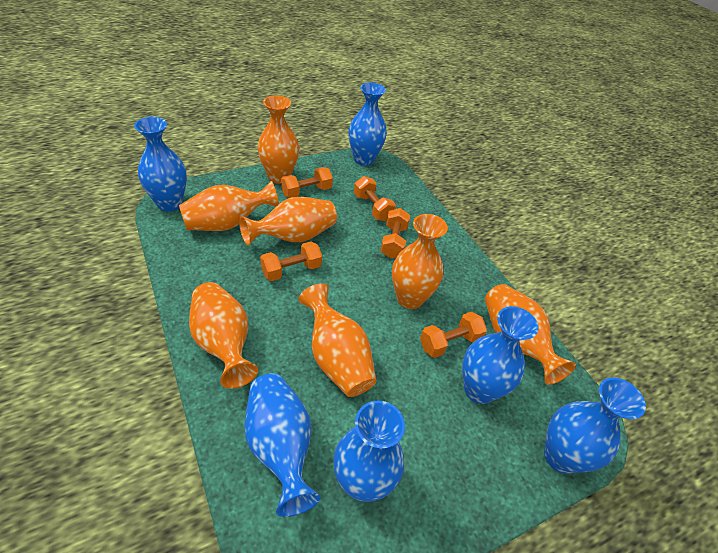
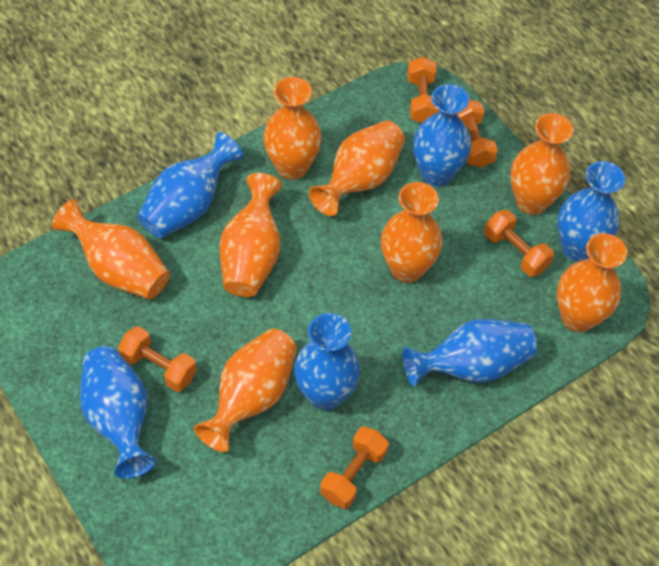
orange vase: [179,181,279,231] [189,282,258,389] [239,197,337,245] [257,96,299,184] [298,283,376,397] [392,214,448,309] [485,284,576,385] = 7 -> [52,199,170,300] [194,328,297,452] [220,173,282,297] [263,77,322,180] [309,121,405,216] [381,182,442,283] [511,113,573,215] [557,233,627,332] = 8

